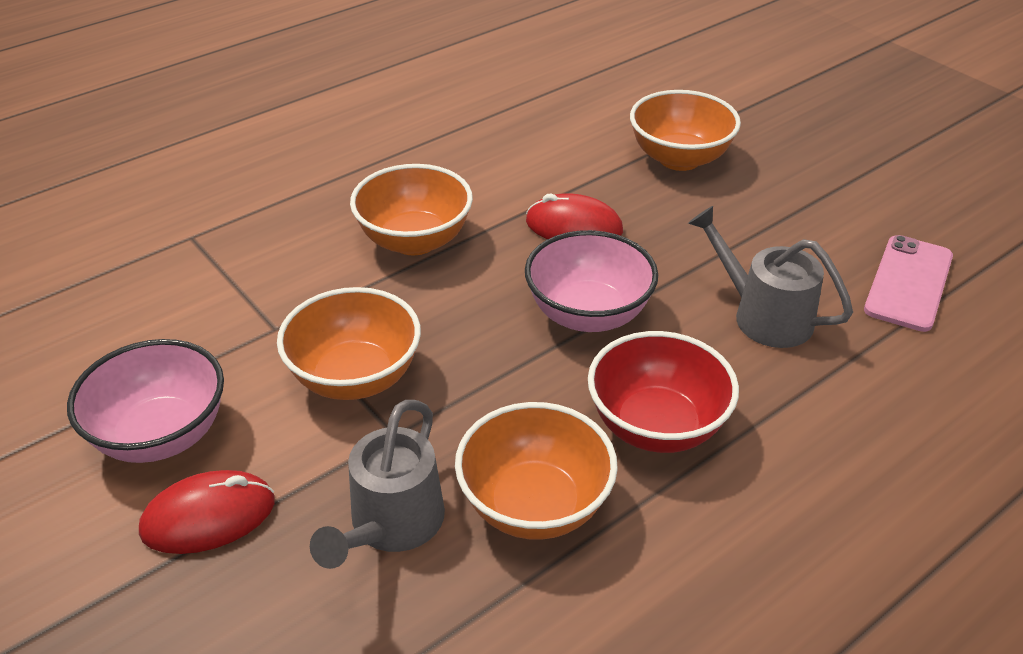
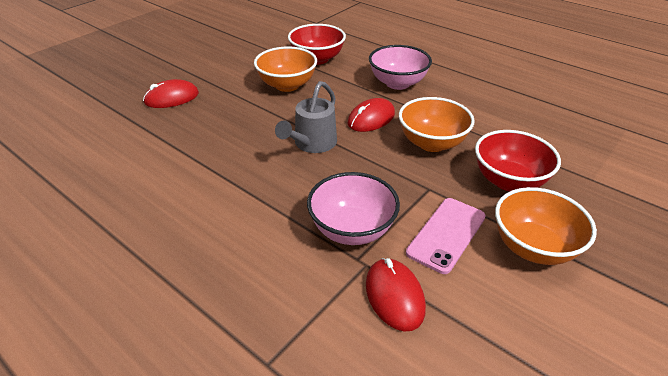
grey watering can: [310,400,445,569] [688,206,853,348] = 2 -> [275,81,337,153] = 1
orange bowl: [277,287,421,400] [350,164,473,255] [455,402,618,540] [630,90,741,171] = 4 -> [254,46,317,92] [399,97,475,152] [495,187,597,265] = 3
red bowl: [588,331,739,453] = 1 -> [288,24,346,65] [475,130,561,191] = 2
red mouse: [139,470,274,554] [526,194,623,239] = 2 -> [143,79,199,108] [347,98,395,132] [366,258,426,331] = 3

